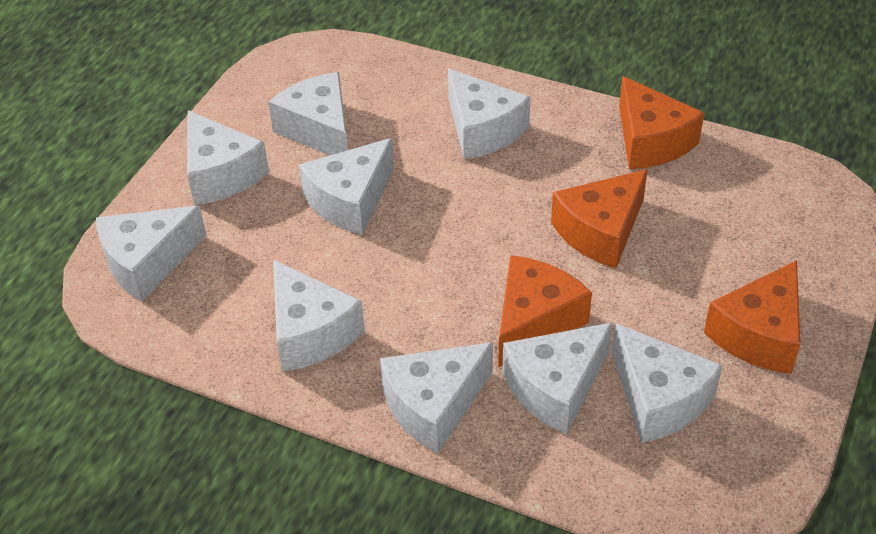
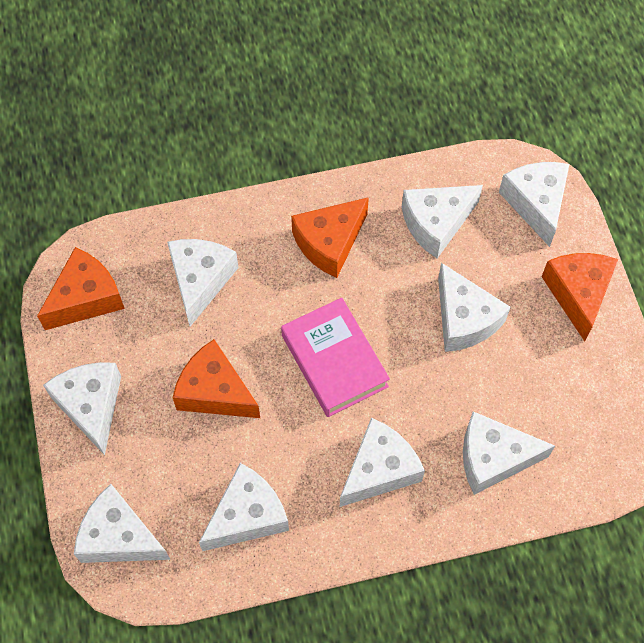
pink book: none = 0 -> [281,298,390,417] = 1

